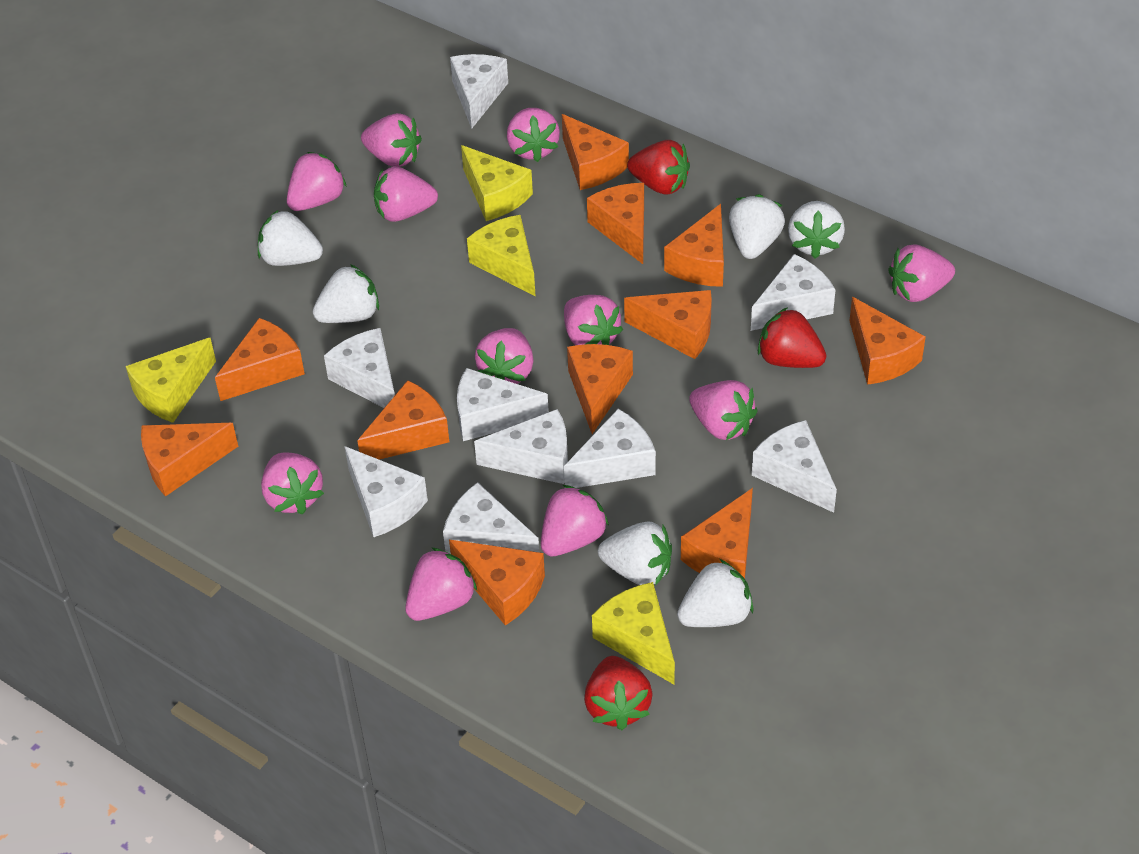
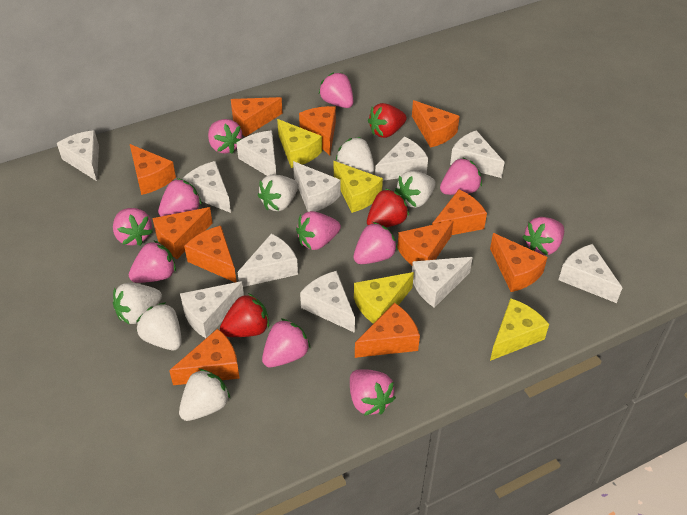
white cheese: [324,328,395,408] [344,446,428,537] [443,482,539,554] [450,54,508,129] [457,368,549,441] [474,409,568,484] [564,409,656,488] [751,254,835,331] [752,420,837,513] = 9 -> [57,130,99,181] [180,281,244,338] [182,161,231,213] [236,130,276,176] [238,233,298,287] [293,161,341,212] [300,271,355,333] [375,137,428,181] [412,257,473,308] [450,130,505,178] [559,244,622,303] = 11

